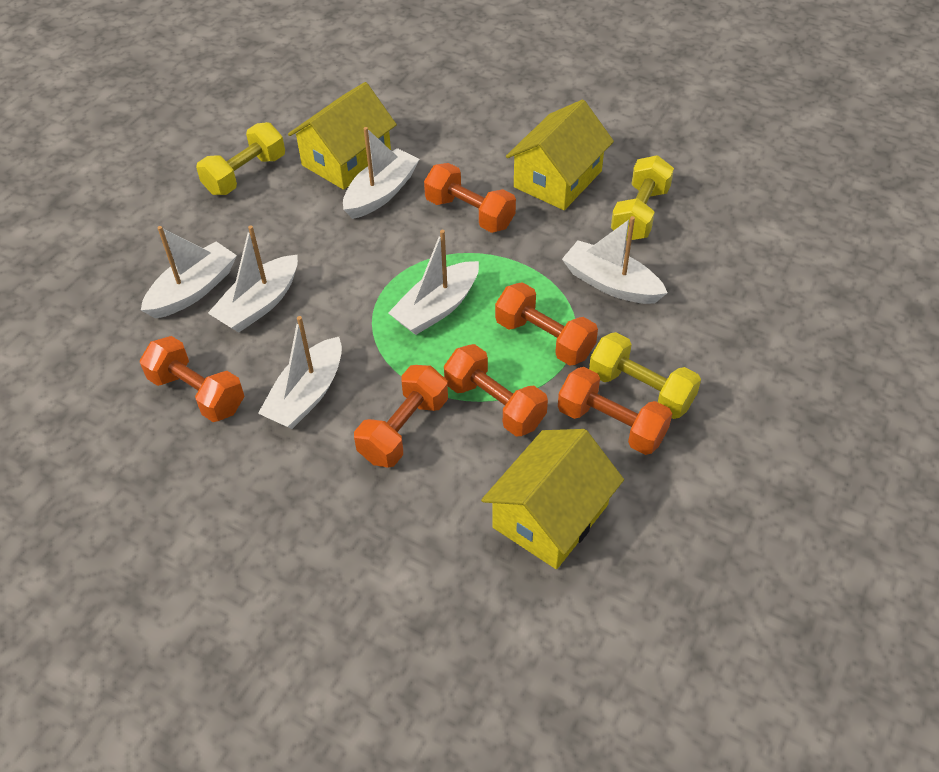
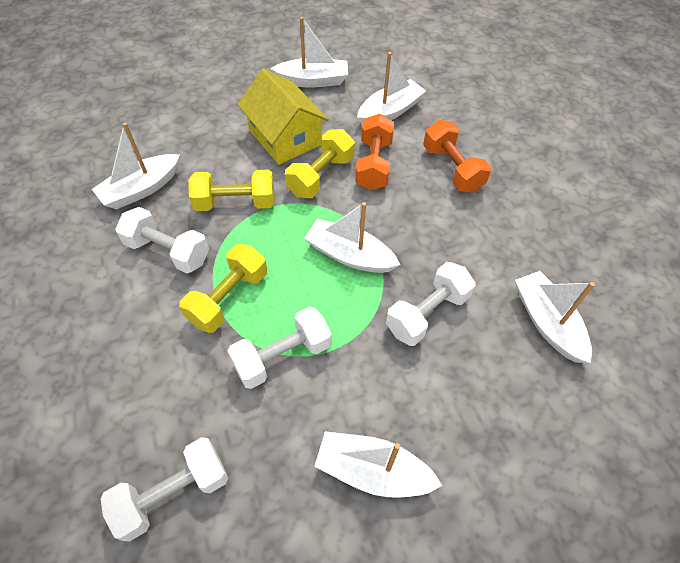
orange dumbbell: [140,336,245,422] [354,365,448,468] [424,163,516,233] [444,344,548,437] [495,282,598,366] [558,367,672,455] = 6 -> [355,114,395,190] [423,120,491,193] = 2
white dumbbell: none = 0 -> [101,437,228,542] [115,207,209,273] [228,306,332,389] [386,262,476,346] = 4
yellow house: [288,82,397,190] [481,429,624,569] [506,100,614,210] = 3 -> [238,68,328,165] = 1

